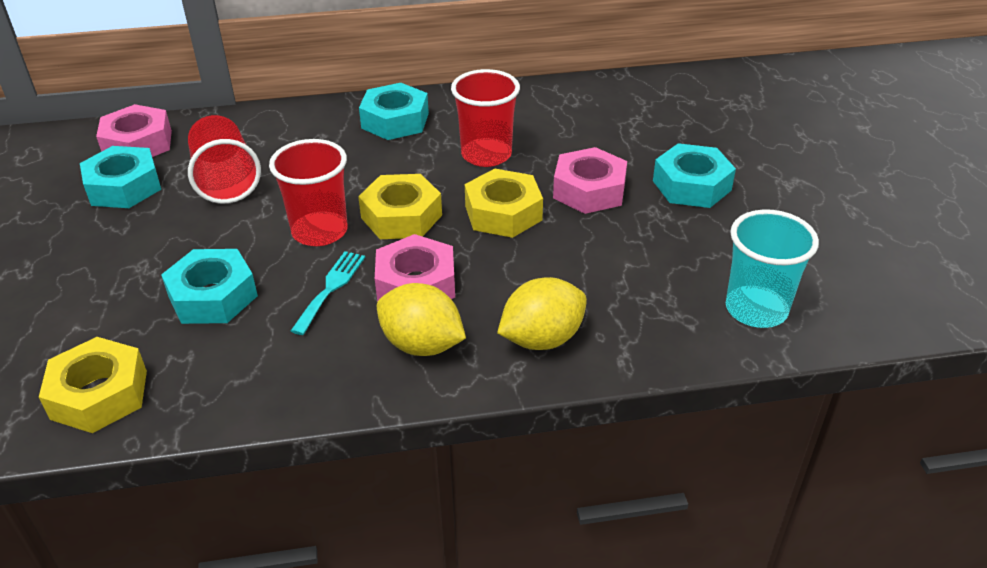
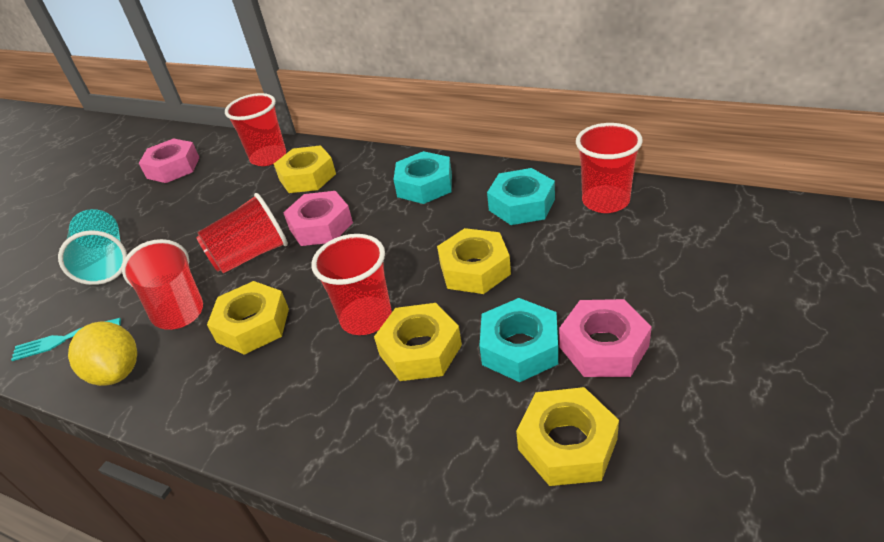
red cup: [188,115,261,204] [269,139,348,246] [451,69,520,167] = 3 -> [122,239,203,330] [196,193,288,273] [225,93,286,166] [312,234,392,335] [576,123,643,213] = 5
turquoise nut: [80,146,161,208] [161,249,258,324] [359,83,429,140] [653,143,736,208] = 4 -> [393,151,452,204] [479,298,558,382] [487,168,555,225] = 3
yellow lemon: [377,283,466,356] [497,277,587,350] = 2 -> [68,321,137,386] = 1
yellow nut: [39,337,147,433] [358,174,442,239] [465,169,543,238] = 3 -> [207,281,289,355] [274,145,336,193] [374,303,462,381] [437,228,511,294] [516,387,619,486] = 5

